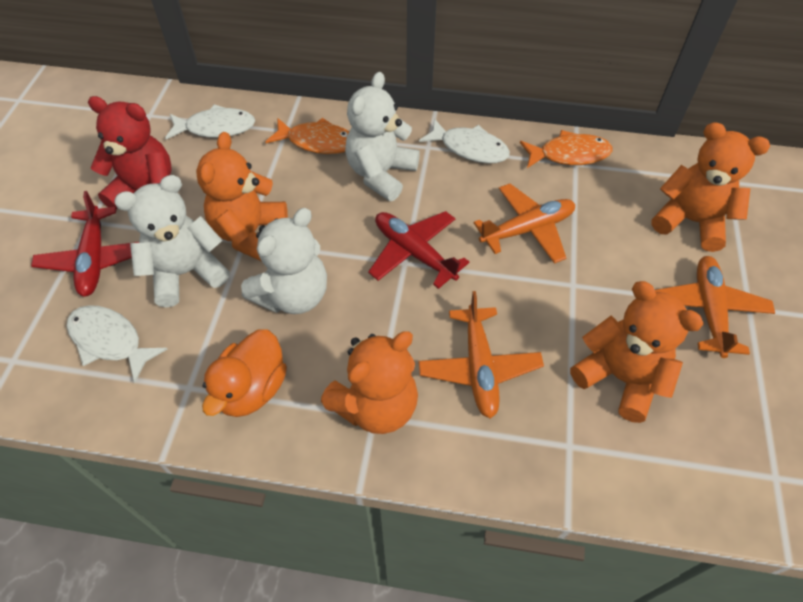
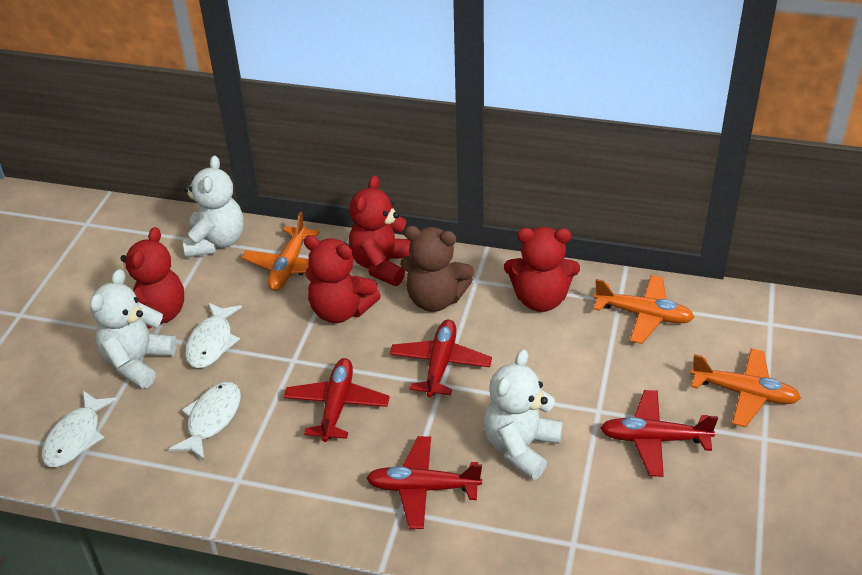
brown teddy bear: none = 0 -> [400,226,474,312] = 1
orange duck: [202,330,287,417] = 1 -> none = 0
orange fish: [265,118,349,154] [520,130,612,168] = 2 -> none = 0
orange teddy bear: [196,132,288,261] [321,331,418,434] [570,281,703,423] [651,122,770,252] = 4 -> none = 0
red plane: [31,191,139,297] [368,211,469,289] = 2 -> [284,358,390,442] [366,436,482,529] [390,319,492,397] [601,390,718,477] = 4
red teddy bear: [88,96,172,208] = 1 -> [120,227,184,329] [303,235,381,323] [349,175,410,286] [504,227,580,312] = 4

